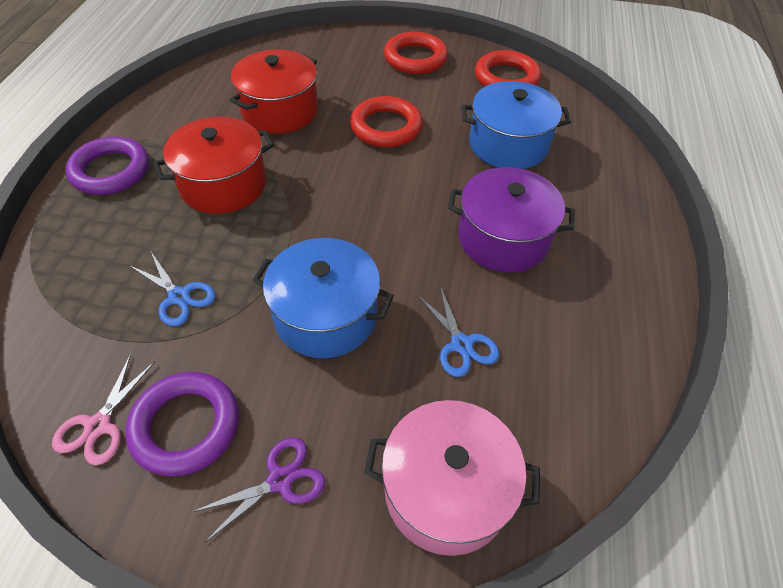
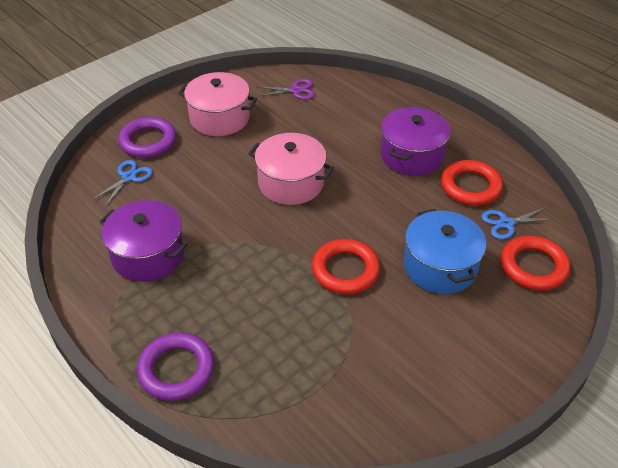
blue pot: [253,238,394,358] [461,81,571,169] = 2 -> [404,209,486,294] = 1
pink pot: [364,400,540,556] = 1 -> [178,72,257,136] [248,133,334,205] = 2
pink scissors: [52,354,155,465] = 1 -> none = 0
purple pot: [448,167,575,273] = 1 -> [99,200,188,282] [380,107,450,176] = 2
red pot: [153,117,274,214] [230,49,318,134] = 2 -> none = 0

